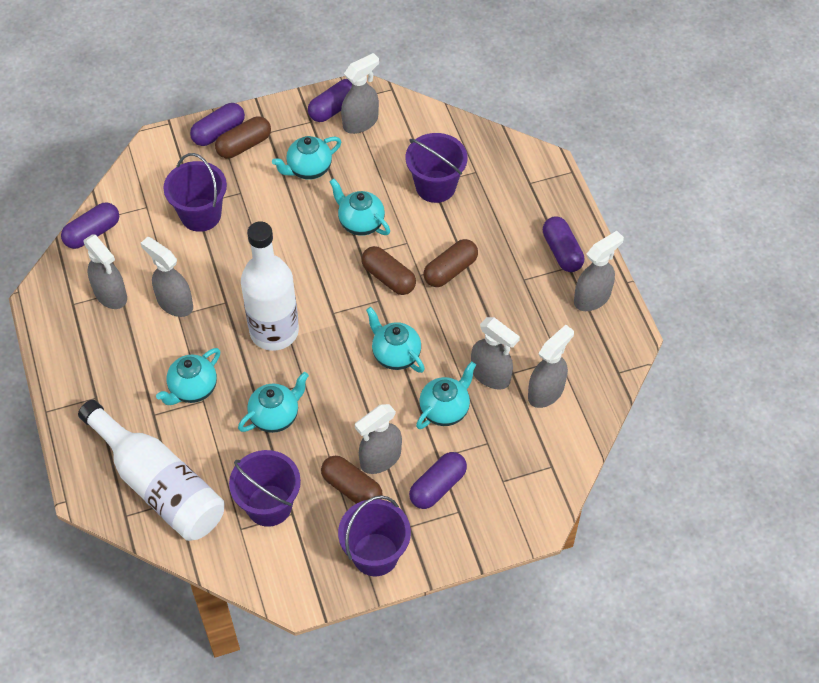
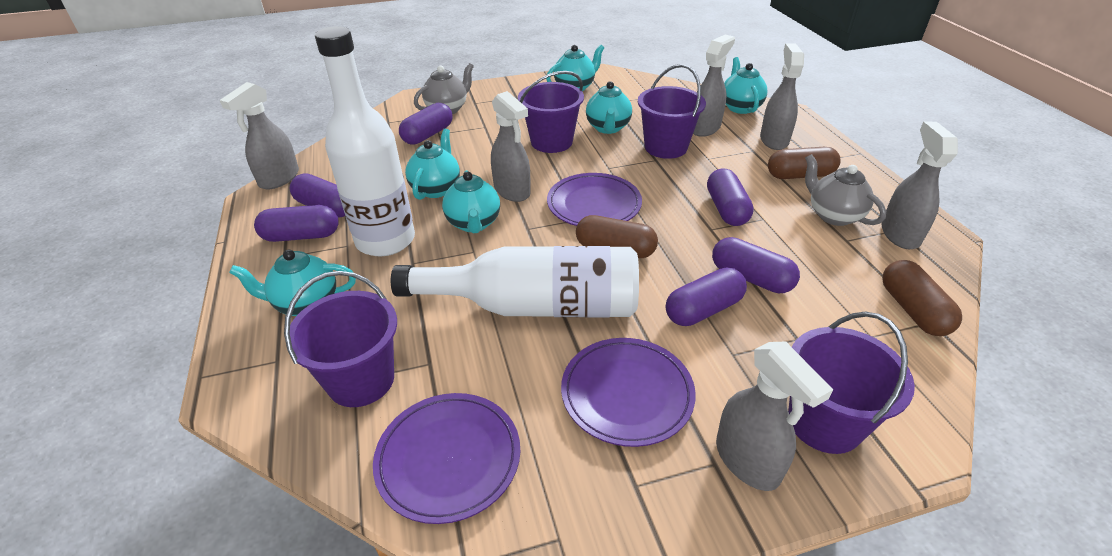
brown capsule: [215,116,271,158] [321,456,383,504] [361,246,416,295] [424,239,478,287] = 4 -> [576,215,658,258] [768,147,840,179] [882,260,962,336] = 3
grey spray bottle: [84,234,127,309] [141,237,193,317] [341,53,379,134] [355,404,402,474] [471,317,520,390] [528,325,574,408] [574,231,624,311] = 7 -> [220,82,299,189] [491,91,531,202] [693,35,735,137] [716,342,833,491] [760,43,804,150] [881,122,958,249] = 6
grey teapot: none = 0 -> [414,63,474,114] [805,154,886,226] = 2
purple capsule: [61,203,119,249] [190,103,245,146] [308,79,352,122] [409,452,467,509] [543,216,584,272] = 5 -> [254,205,339,242] [290,173,345,218] [399,103,452,145] [666,267,747,326] [707,168,754,226] [712,237,800,293] = 6
purple plate: none = 0 -> [373,393,520,524] [547,173,642,226] [561,338,696,447] = 3

